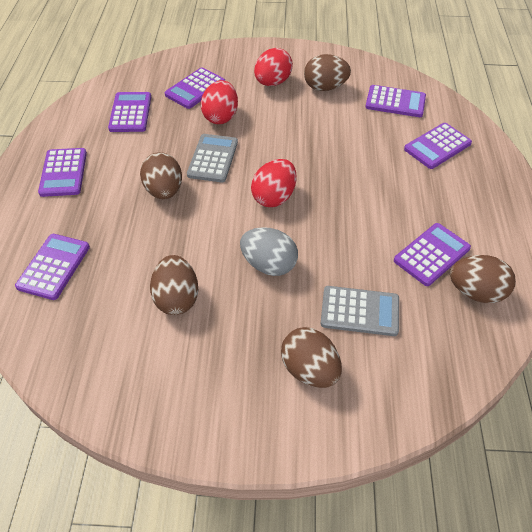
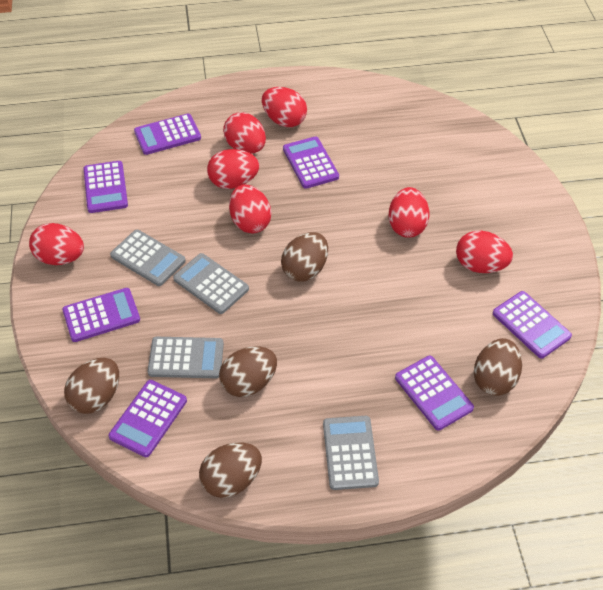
grey calculator: [187,134,238,182] [321,286,399,336] = 2 -> [110,230,186,286] [148,337,224,378] [173,253,249,314] [323,416,379,490] = 4
grey egg: [240,227,298,276] = 1 -> none = 0
red egg: [201,80,238,124] [251,159,296,207] [254,48,293,86] = 3 -> [29,223,84,265] [207,149,259,189] [223,112,266,154] [229,184,271,233] [262,87,307,127] [388,187,429,238] [456,231,513,273] = 7

